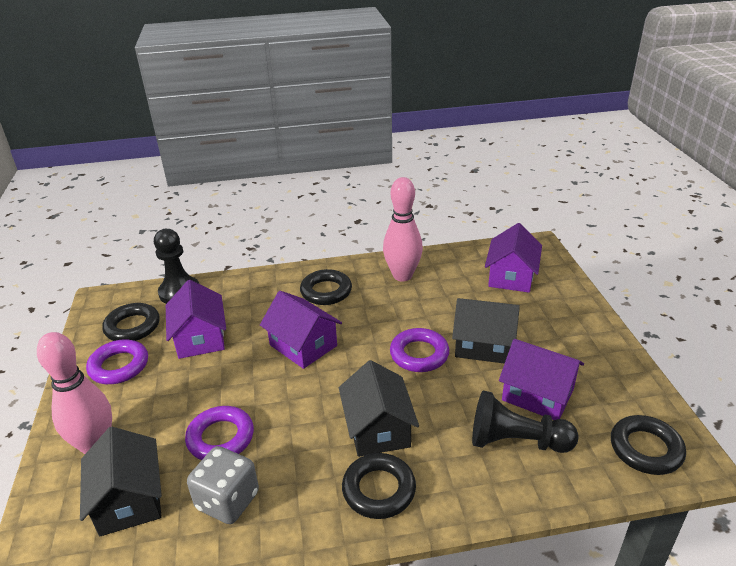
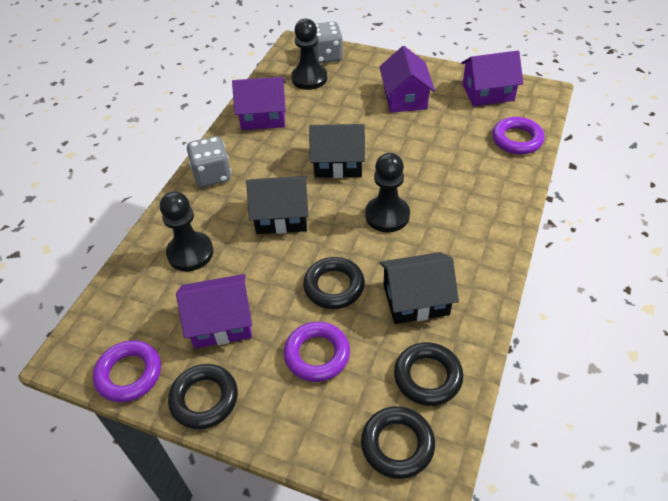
black pawn: [154,229,199,304] [472,390,579,453] = 2 -> [160,191,213,271] [291,19,327,90] [365,153,410,232] = 3
grey dice: [187,446,259,524] = 1 -> [187,136,232,187] [314,22,343,64] = 2
pink bowling pin: [37,332,112,454] [383,177,423,282] = 2 -> none = 0

